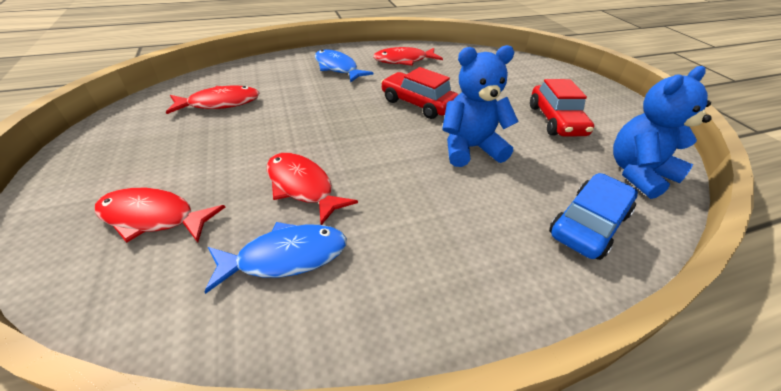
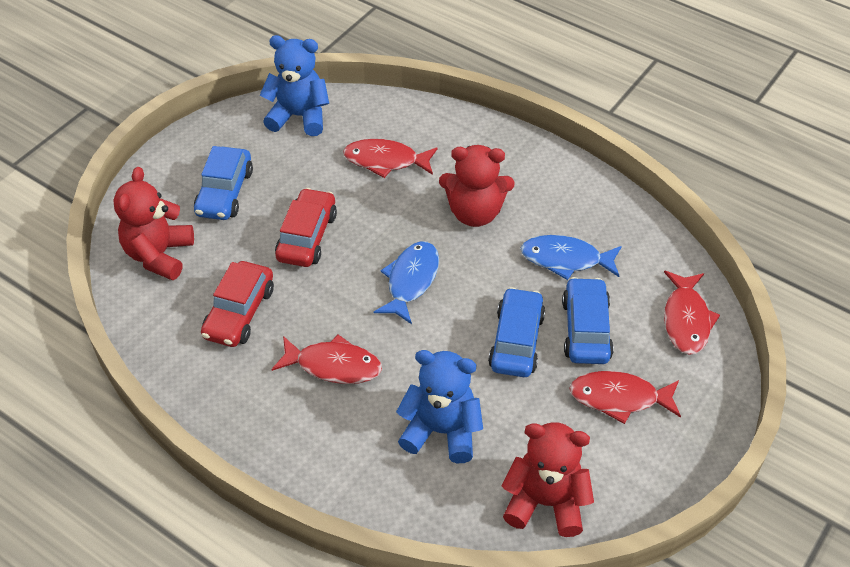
blue car: [549,173,638,260] = 1 -> [194,146,253,220] [488,287,545,377] [562,277,614,364] = 3
red teddy bear: none = 0 -> [113,167,194,280] [439,145,514,227] [502,422,594,537] = 3

